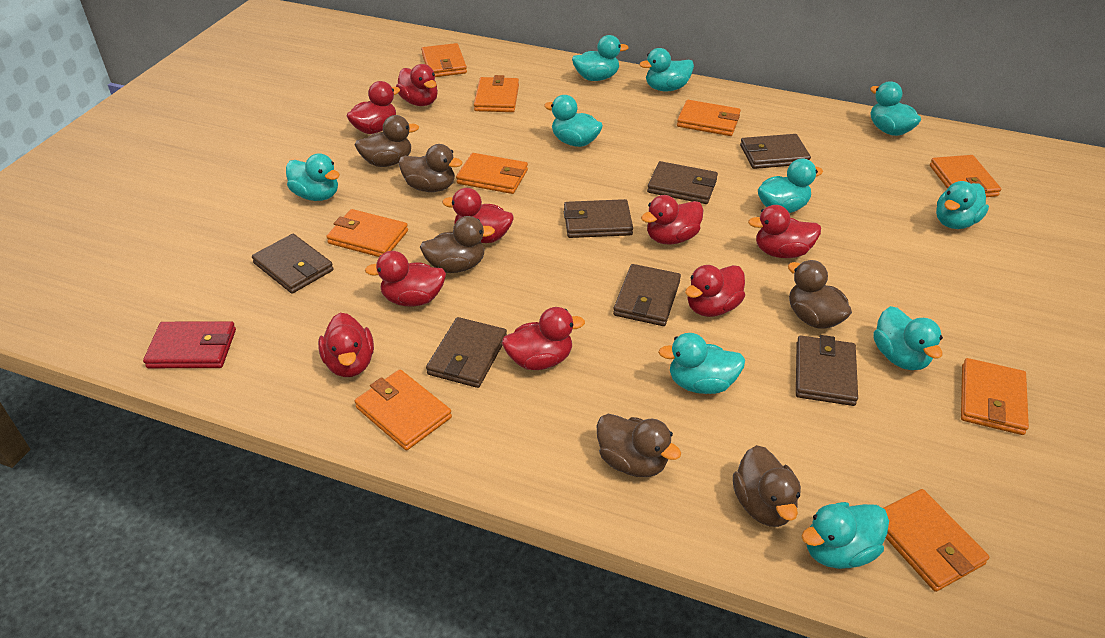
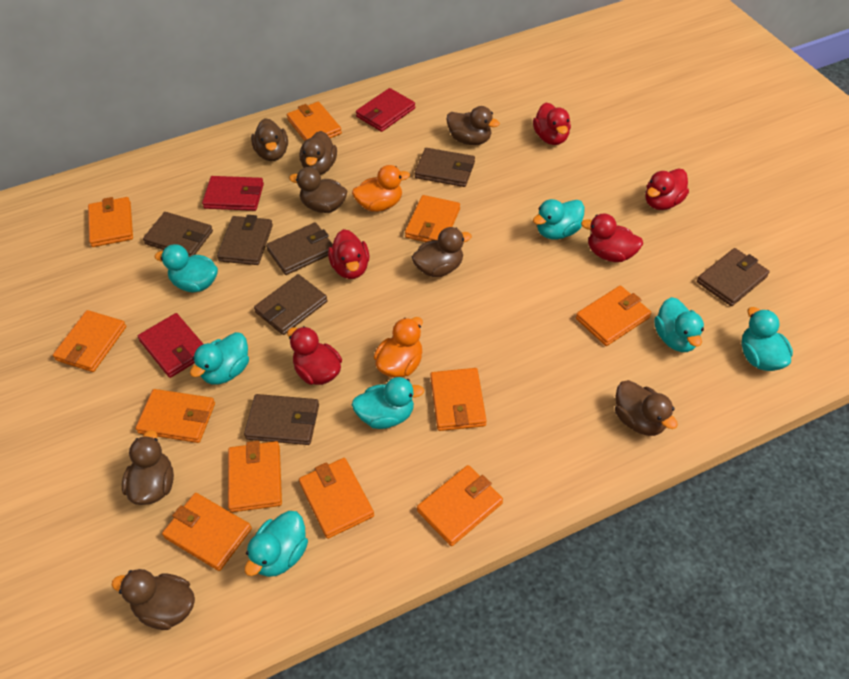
brown duck: [355,115,419,167] [399,144,462,192] [420,216,495,273] [597,414,681,477] [733,445,801,527] [788,260,852,329] = 6 -> [112,569,195,630] [122,430,174,505] [251,118,288,161] [289,167,347,213] [300,131,337,175] [412,227,472,277] [446,106,500,145] [615,380,678,436] = 8
orange duck: none = 0 -> [352,165,410,212] [374,317,423,378] = 2
orange wallet: [326,209,408,257] [355,370,452,450] [421,43,467,77] [456,153,528,194] [474,75,519,112] [677,100,741,136] [883,489,989,592] [930,155,1001,197] [961,358,1029,435] = 9 -> [53,310,126,372] [88,197,133,247] [136,389,215,443] [162,493,252,571] [228,441,282,512] [287,102,342,141] [299,458,374,539] [405,195,460,242] [417,465,503,546] [430,368,487,431] [576,286,651,346] = 11
red duck: [318,313,374,377] [347,81,400,134] [365,251,446,307] [396,64,438,106] [442,188,514,243] [502,307,585,370] [641,195,704,245] [685,265,745,317] [748,205,821,258] = 9 -> [287,326,342,385] [328,229,369,279] [533,103,571,145] [581,214,643,262] [645,169,689,210] = 5
red wallet: [143,321,236,368] = 1 -> [138,313,203,378] [202,176,264,211] [356,88,415,132] = 3
turquoise duck: [286,153,340,201] [544,95,603,147] [572,35,628,81] [639,48,694,91] [658,333,745,394] [758,158,823,213] [802,502,889,569] [870,81,921,136] [873,306,943,370] [936,181,989,229] = 10 -> [155,244,218,292] [190,332,249,385] [245,511,308,577] [352,377,424,429] [533,199,585,239] [654,297,704,352] [742,307,793,371] = 7

